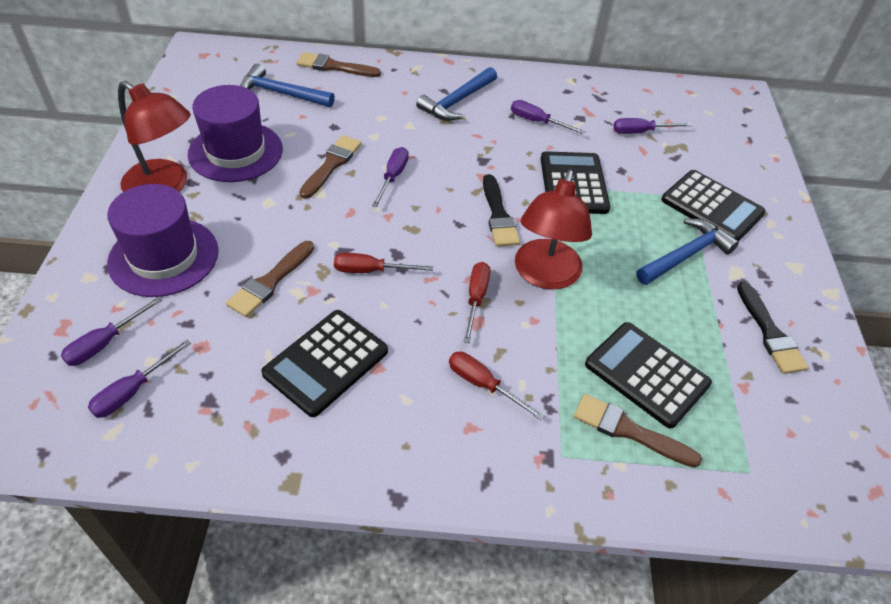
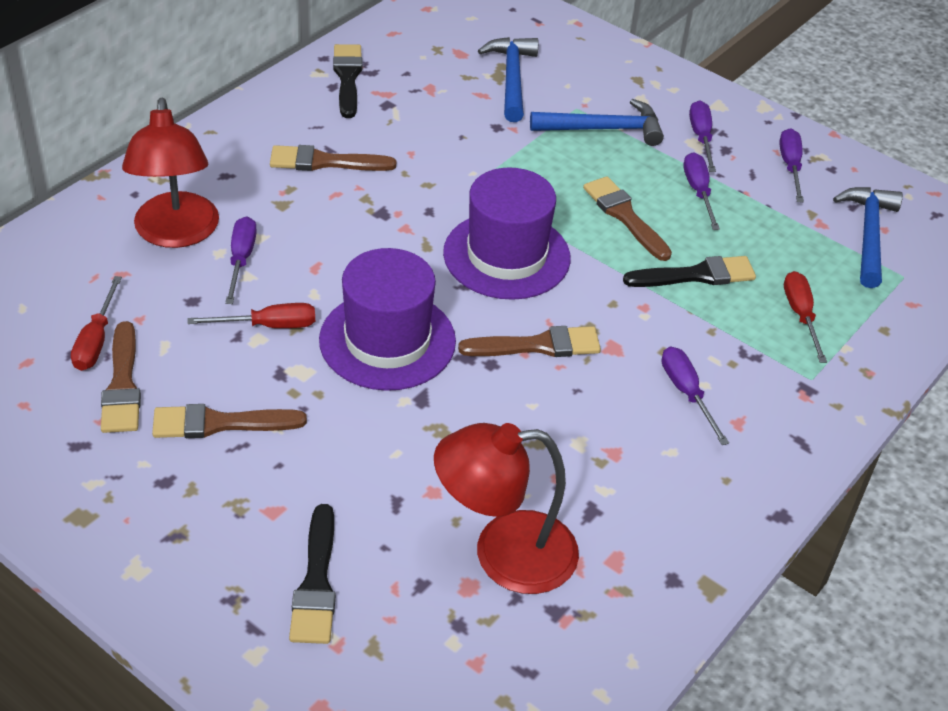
black brush: [483,174,520,247] [737,282,809,374] = 2 -> [289,504,336,644] [333,44,362,118] [623,256,756,287] = 3
black calculator: [261,310,388,417] [541,151,610,214] [585,322,712,429] [661,170,766,241] = 4 -> none = 0
brown brush: [226,241,314,317] [297,52,381,77] [299,135,361,199] [574,394,702,468] = 4 -> [101,321,141,433] [152,404,307,438] [270,145,396,171] [458,326,601,357] [583,176,672,261] = 5

